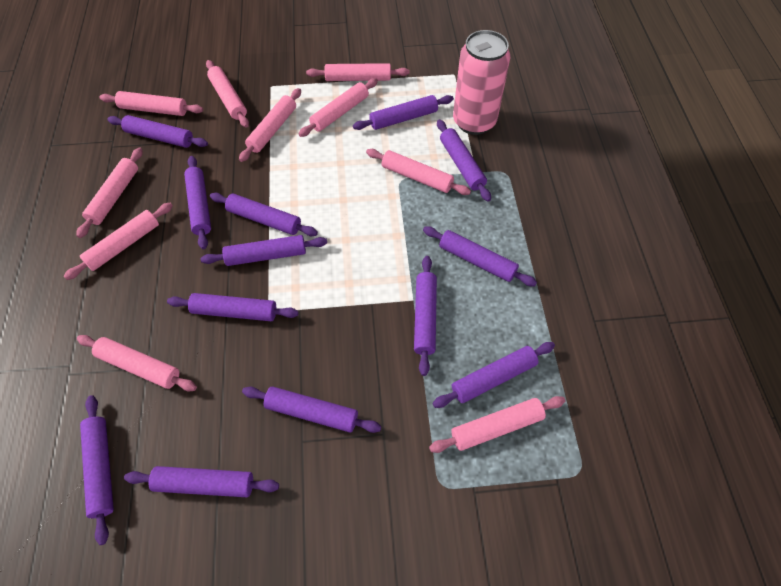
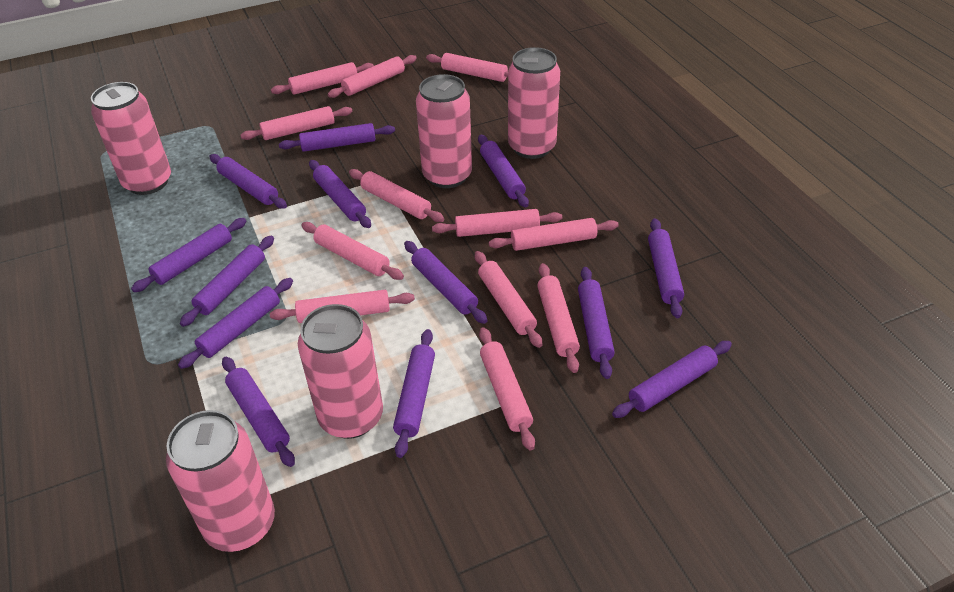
pink can: [453,30,510,135] = 1 -> [91,82,171,195] [166,410,275,552] [298,304,383,439] [416,74,472,188] [508,47,560,159] = 5
pink rolling pin: [64,203,173,280] [76,148,143,238] [77,335,197,391] [99,91,203,116] [206,60,249,127] [239,88,301,162] [299,78,378,137] [306,63,409,81] [366,149,471,195] [429,396,565,453] = 10 -> [240,106,352,140] [270,290,415,323] [271,62,374,95] [301,222,404,280] [328,55,417,98] [349,169,445,222] [426,53,508,82] [432,209,562,237] [475,251,542,348] [479,327,535,451] [488,218,619,251] [537,263,580,373] = 12

